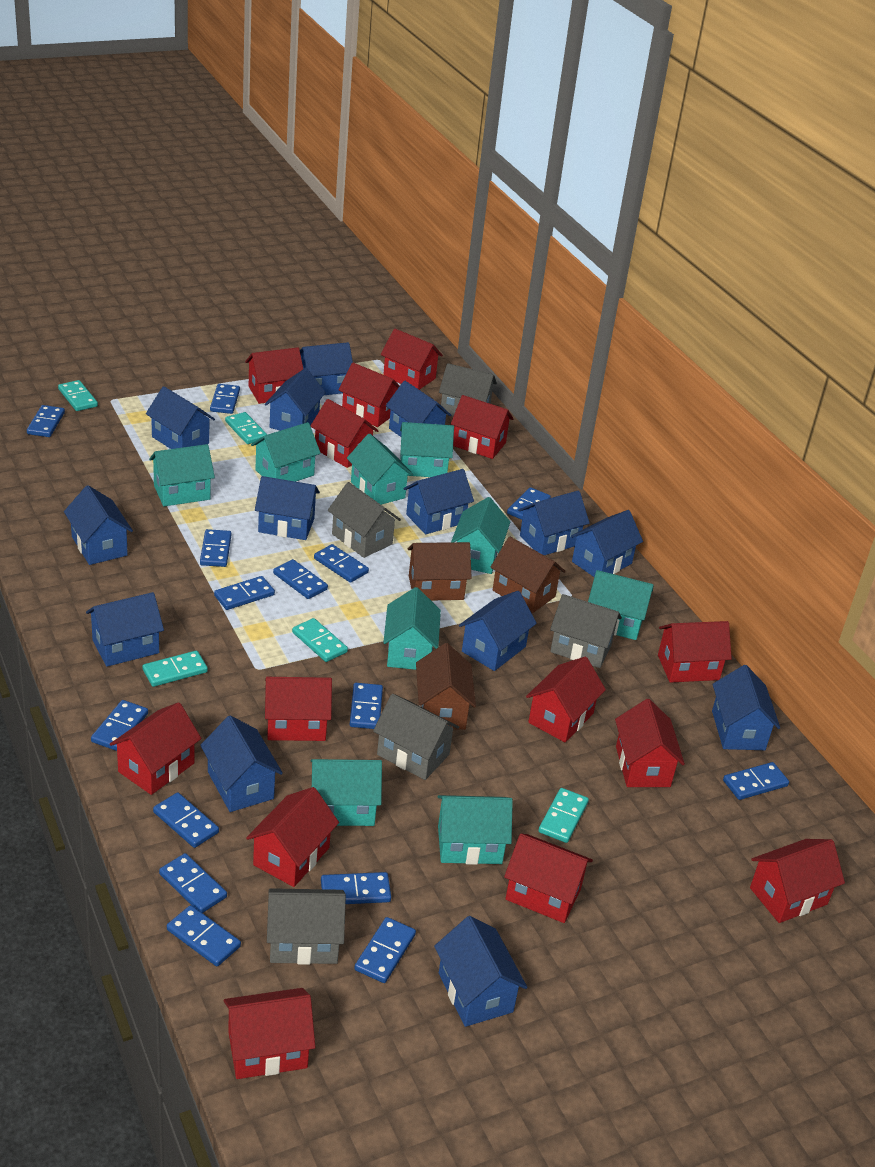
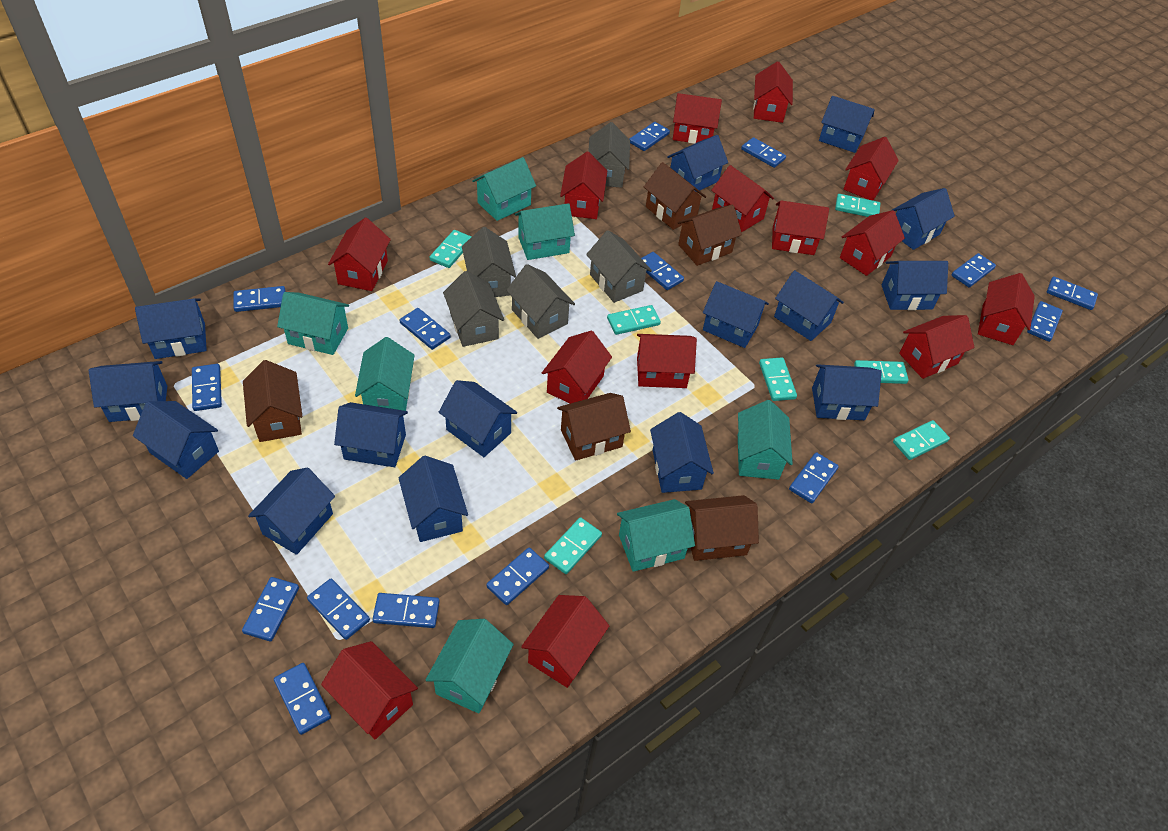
blue house: [64,485,133,565] [86,592,164,667] [146,386,215,449] [200,716,283,812] [255,476,320,540] [265,368,326,431] [300,342,353,395] [386,381,451,437] [404,469,474,535] [434,916,527,1027] [459,591,537,671] [518,490,590,555] [571,510,643,577] [712,665,780,750] = 14 -> [89,361,167,422] [133,401,219,479] [135,298,207,359] [248,468,335,555] [334,402,408,467] [399,456,468,542] [439,380,517,457] [650,412,714,493] [667,135,728,191] [703,281,769,348] [774,270,844,341] [812,364,882,420] [819,96,874,153] [881,261,948,310] [892,188,955,250] = 15
brown house: [408,542,472,601] [416,643,476,730] [490,537,566,613] = 3 -> [243,360,302,442] [557,393,631,461] [644,162,706,230] [677,204,742,266] [685,495,759,561] = 5
turquoise domino: [58,380,98,411] [142,651,208,687] [225,412,267,444] [292,618,348,662] [539,788,589,843] = 5 -> [430,230,472,268] [544,517,602,574] [607,305,661,335] [759,357,797,401] [835,194,880,217] [854,360,909,384] [893,420,950,460] = 7
turquoise house: [149,444,215,506] [251,422,321,482] [310,759,382,826] [347,433,414,505] [383,587,441,670] [400,422,454,477] [438,795,513,865] [451,497,510,574] [588,570,654,640] = 9 -> [277,292,349,355] [355,337,415,411] [426,619,514,713] [472,157,536,221] [515,203,575,260] [617,499,695,572] [738,400,793,480] = 7

